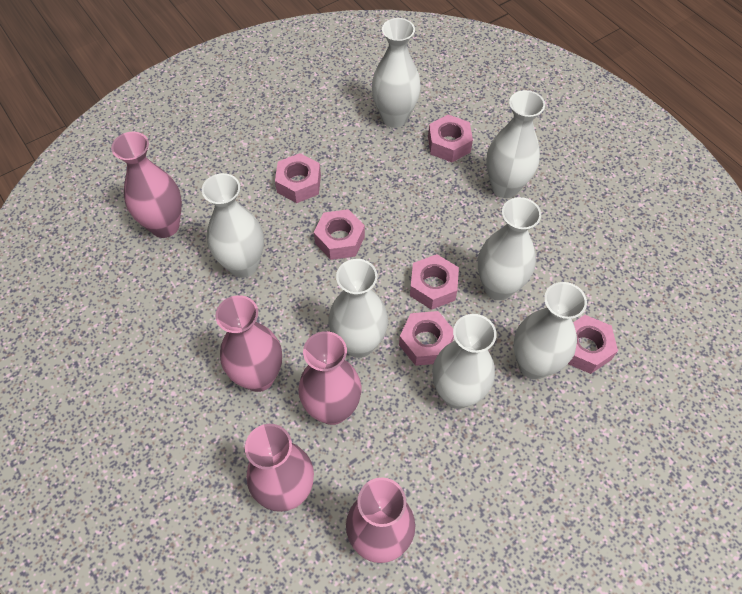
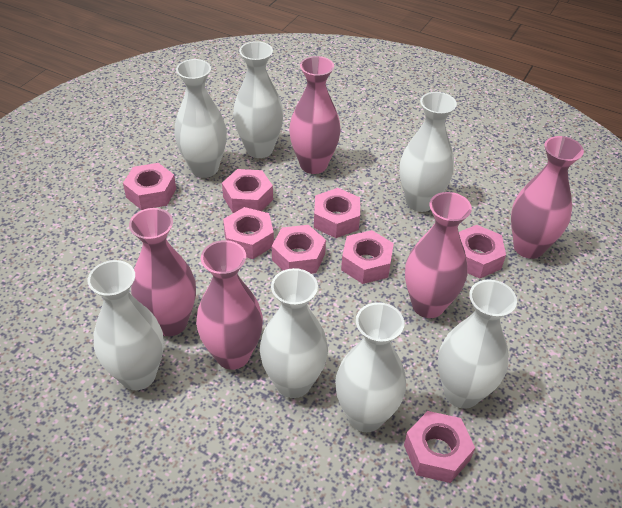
pink nut: [275,153,321,203] [314,209,365,260] [399,311,454,366] [410,254,459,310] [428,115,473,162] [568,315,618,374] = 6 -> [123,163,176,210] [222,169,273,213] [223,207,274,259] [272,225,326,274] [314,188,360,238] [341,230,394,284] [404,411,475,483] [459,225,506,279] = 8

